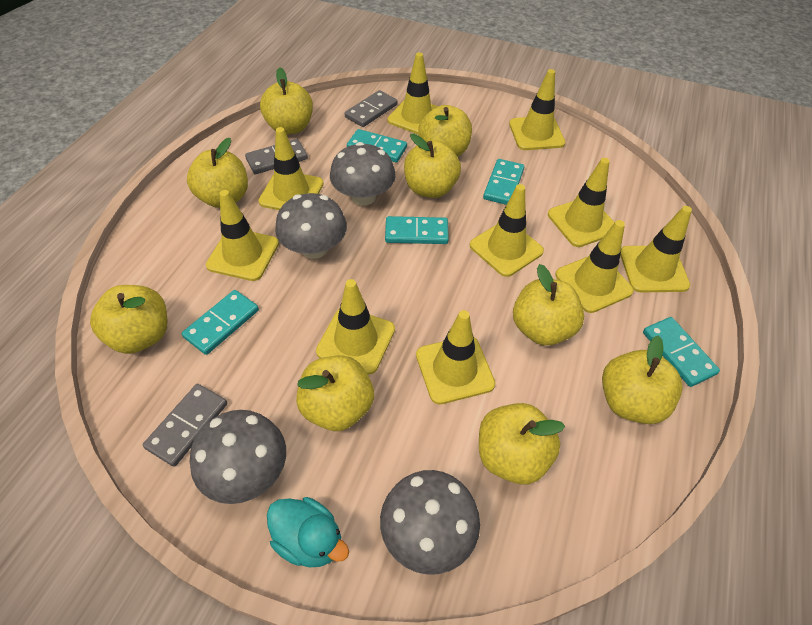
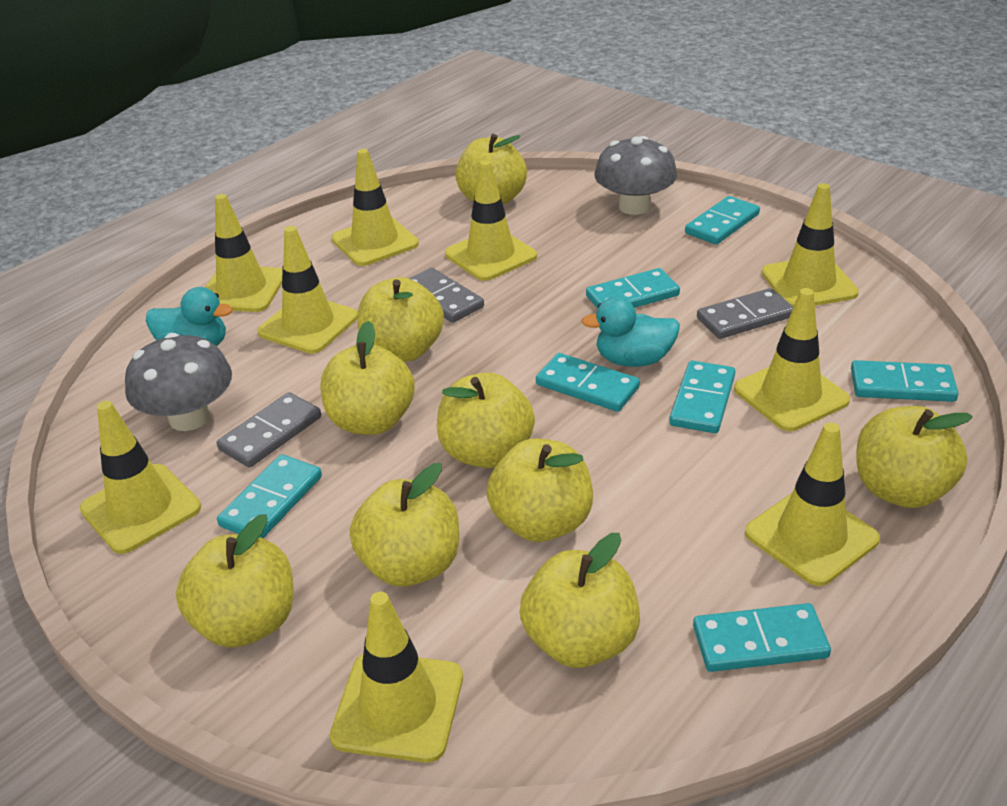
grey mushroom: [190,410,286,504] [275,193,347,259] [330,142,396,206] [380,470,480,575] = 4 -> [125,333,232,431] [594,136,677,215] = 2
turquoise domino: [182,290,259,355] [347,129,407,162] [385,216,449,244] [483,159,524,205] [643,317,720,387] = 5 -> [217,454,322,538] [536,353,640,412] [586,268,680,309] [669,361,735,433] [685,196,760,245] [693,603,831,672] [851,360,959,402] = 7
turquoise duck: [267,497,349,567] = 1 -> [146,287,233,346] [581,296,680,367] = 2
yellow traffic cone: [206,190,279,281] [258,127,324,210] [316,279,395,375] [387,53,439,135] [416,310,496,404] [470,184,544,277] [509,69,565,150] [548,158,615,247] [555,220,634,313] [620,206,692,292] = 10 -> [80,401,201,554] [205,194,283,312] [258,226,358,354] [330,592,463,763] [331,149,419,266] [445,160,537,281] [734,288,850,431] [745,422,880,586] [762,183,859,307] = 9

